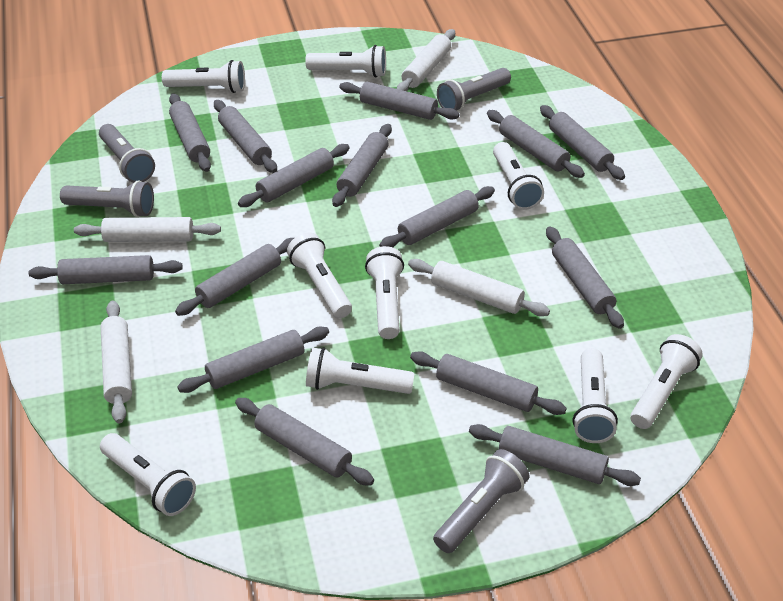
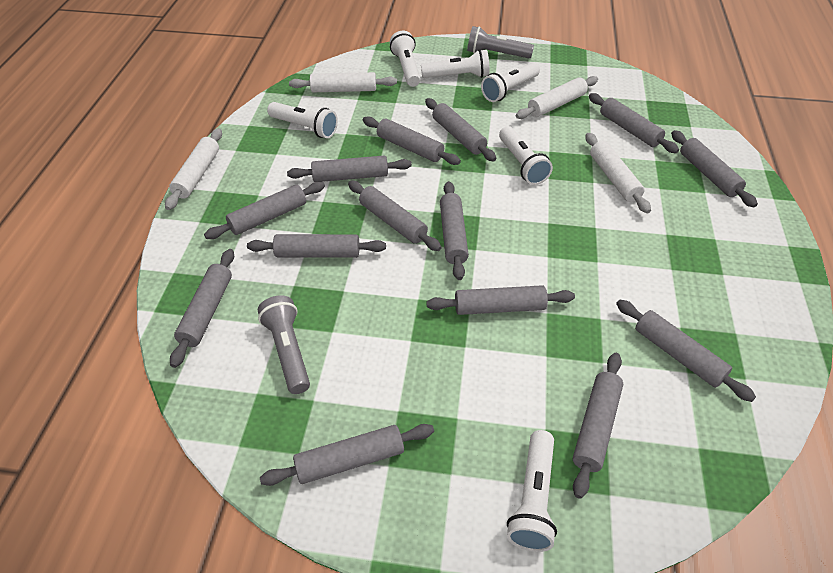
grey flashlight: [60,180,154,217] [99,124,155,183] [433,449,530,553] [437,68,511,112] = 4 -> [258,295,310,394] [467,26,534,58] = 2
grey rolling pin: [29,255,183,284] [169,93,211,172] [175,238,294,316] [177,326,329,393] [214,100,277,173] [235,398,374,486] [238,144,350,207] [332,124,392,207] [339,82,459,120] [379,186,495,247] [410,351,567,415] [469,424,641,486] [487,110,585,178] [540,105,625,180] [546,226,624,329] = 15 -> [170,249,234,368] [204,181,325,239] [247,234,386,258] [260,424,434,486] [287,156,412,182] [348,181,442,251] [363,116,461,165] [425,98,496,161] [426,285,575,315] [440,181,469,280] [573,353,623,499] [589,93,679,153] [616,300,756,402] [671,130,758,207] = 14
white flashlight: [100,433,196,516] [162,60,245,93] [287,233,352,318] [305,45,386,77] [306,347,415,394] [365,246,404,339] [493,142,544,210] [573,348,618,443] [630,334,703,429] = 9 -> [267,102,338,138] [390,31,421,87] [421,49,489,78] [481,63,540,102] [499,126,553,185] [507,430,557,552] = 6

